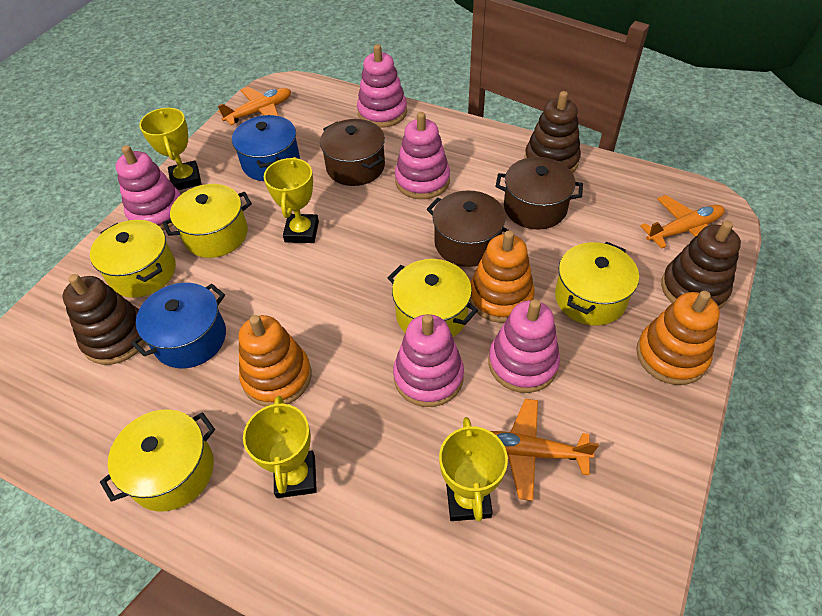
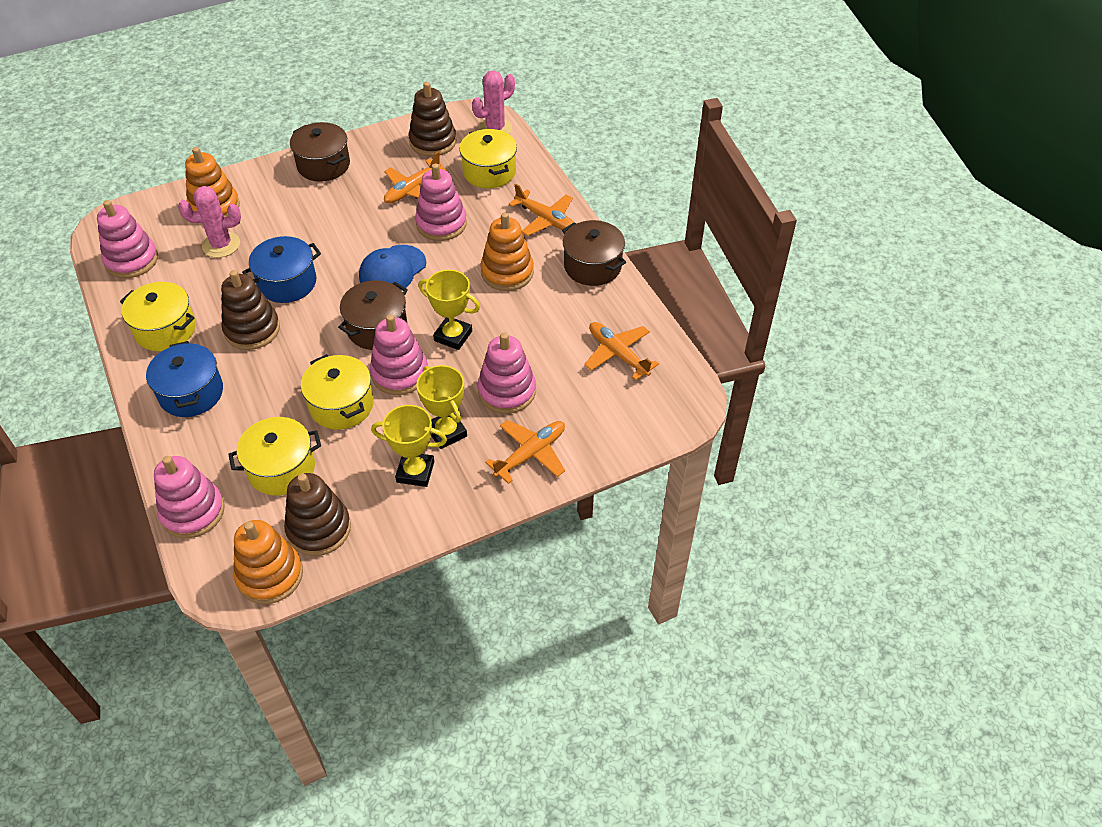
blue cap: none = 0 -> [359,245,426,291] = 1
orange plane: [218,87,291,125] [491,399,599,501] [640,195,725,249] = 3 -> [384,151,448,203] [485,420,565,484] [509,184,574,236] [584,322,659,380] = 4
pink cactus: none = 0 -> [178,186,241,258] [472,70,515,134] = 2
yellow pot: [90,220,176,298] [100,409,215,512] [163,184,252,258] [388,259,478,337] [555,242,639,326] = 5 -> [120,282,196,351] [228,417,321,496] [301,354,374,430] [459,129,517,189] = 4
yellow trophy: [139,108,201,190] [243,396,317,498] [264,157,319,243] [439,417,508,521] = 4 -> [371,405,447,487] [416,365,467,449] [418,270,480,350] = 3

